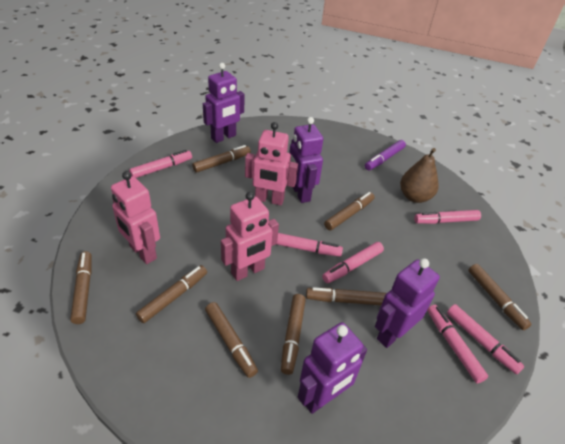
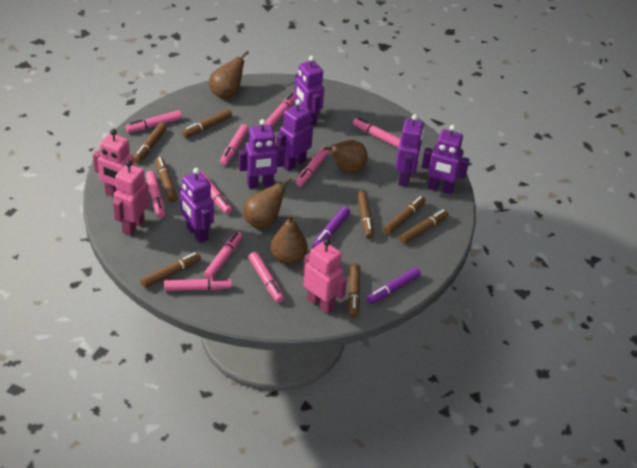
brown pear: [400,148,439,203] = 1 -> [209,51,249,99] [243,177,292,229] [271,214,308,265] [323,140,368,174] = 4
pink marker: [129,150,192,178] [276,233,343,257] [322,242,384,283] [414,210,481,224] [427,305,488,383] [447,304,524,374] = 6 -> [126,110,182,133] [146,171,165,218] [164,278,232,291] [200,171,232,214] [204,232,242,279] [220,124,249,166] [249,252,284,303] [265,93,295,127] [296,146,329,187] [353,118,401,148] = 10
purple marker: [365,140,406,170] = 1 -> [313,206,350,248] [367,267,421,304] = 2
purple robot: [203,63,245,143] [289,117,323,203] [298,322,367,414] [375,259,440,348] = 4 -> [180,168,214,243] [239,119,285,189] [276,99,313,171] [294,56,324,126] [395,114,424,187] [422,125,470,195] = 6

